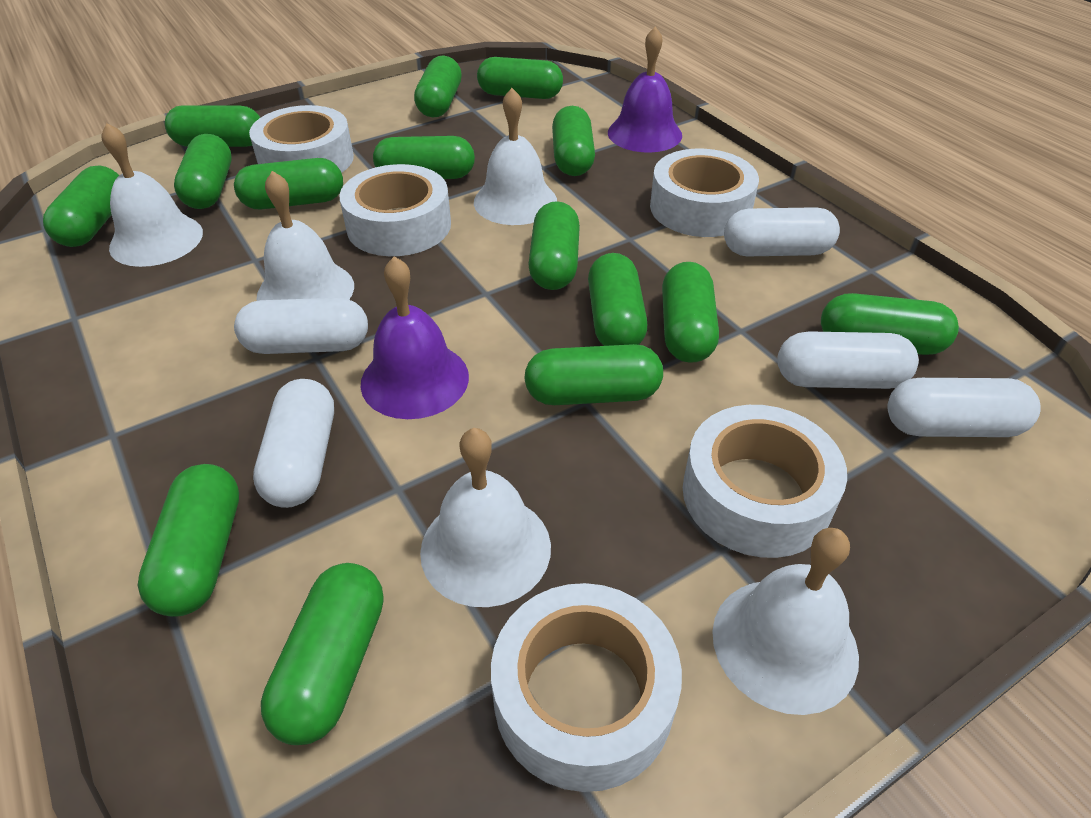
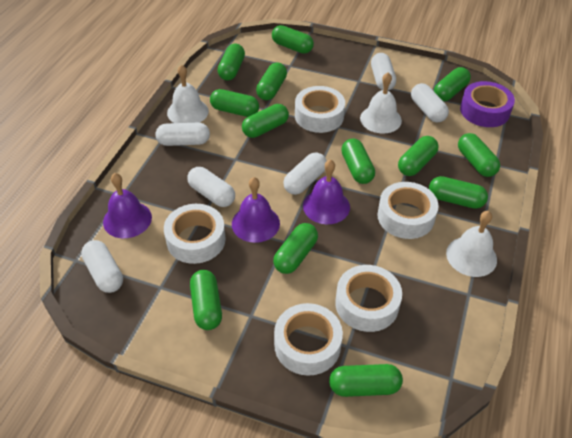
green capsule: [43,166,119,247] [137,464,239,617] [165,105,260,147] [174,134,232,209] [234,158,343,210] [261,563,383,745] [373,136,475,179] [414,55,462,117] [477,57,563,99] [524,344,663,405] [528,201,580,290] [552,106,595,176] [588,253,647,346] [662,262,719,363] [821,293,959,355] = 15 -> [190,270,222,330] [210,89,259,117] [217,44,245,81] [242,104,289,138] [256,62,287,100] [272,25,314,54] [273,223,318,274] [329,364,403,397] [341,139,375,184] [398,136,439,176] [429,176,488,209] [434,67,471,101] [458,133,500,177] = 13
purple bell: [361,256,469,419] [608,27,682,153] = 2 -> [103,173,152,238] [232,177,280,243] [303,159,350,224] = 3
purple tape: none = 0 -> [460,81,515,127] = 1
white bell: [101,123,203,267] [256,171,354,301] [420,428,551,607] [474,88,557,225] [712,528,859,715] = 5 -> [167,65,209,123] [360,72,402,133] [446,211,497,277] = 3
white capsule: [234,298,368,354] [253,379,334,508] [724,207,840,256] [777,331,919,389] [887,378,1041,437] = 5 -> [81,240,123,293] [156,123,210,146] [187,167,235,207] [283,152,327,195] [371,53,396,90] [411,83,449,123] = 6

